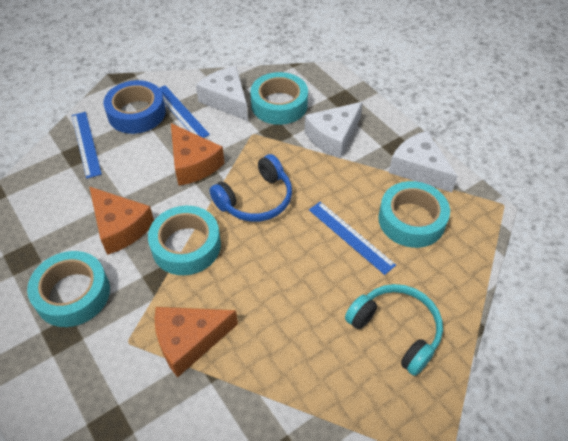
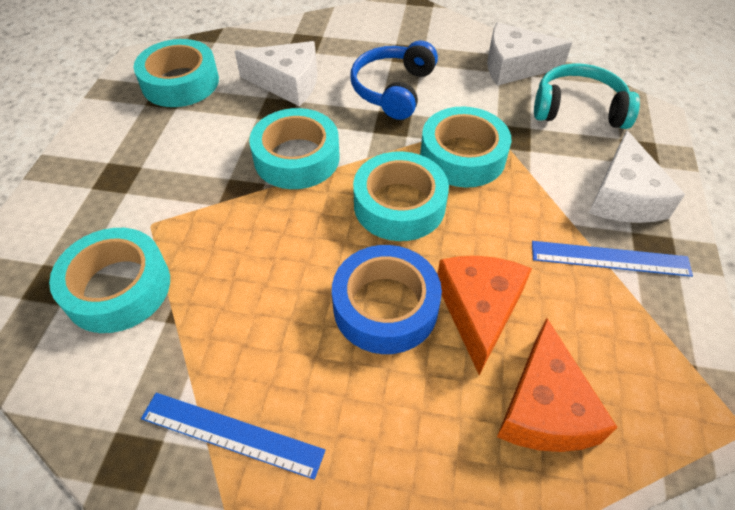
blue ruler: [72,112,102,179] [159,85,210,138] [309,202,396,275] = 3 -> [141,393,325,480] [532,241,693,277] = 2
orange cheese: [89,186,154,255] [155,307,238,377] [171,123,224,186] = 3 -> [437,256,532,375] [497,318,618,452] = 2
turquoise tape: [27,251,110,327] [148,206,221,275] [250,72,308,125] [378,181,450,248] = 4 -> [49,228,170,333] [134,39,219,107] [249,108,340,189] [353,151,449,241] [420,107,511,187] = 5

